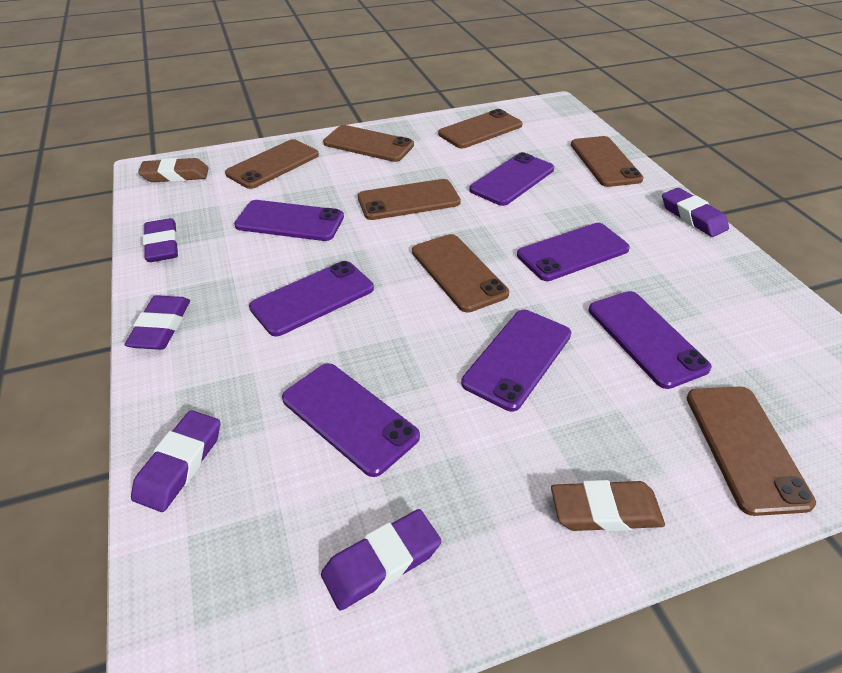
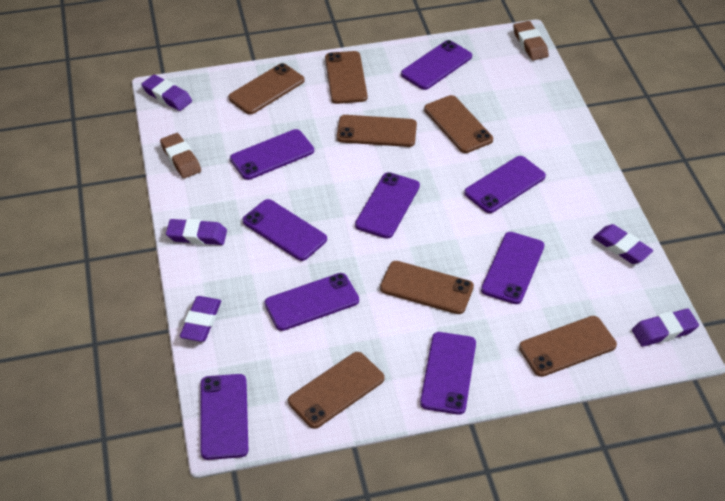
purple phone: [234,200,344,241] [249,261,374,336] [282,363,420,477] [461,310,571,411] [469,152,554,206] [517,223,630,281] [589,291,712,389] = 7 -> [200,374,248,460] [230,129,314,180] [242,199,327,261] [264,273,359,331] [355,172,420,239] [401,40,472,90] [420,332,476,415] [464,156,546,213] [481,232,545,304] = 9

